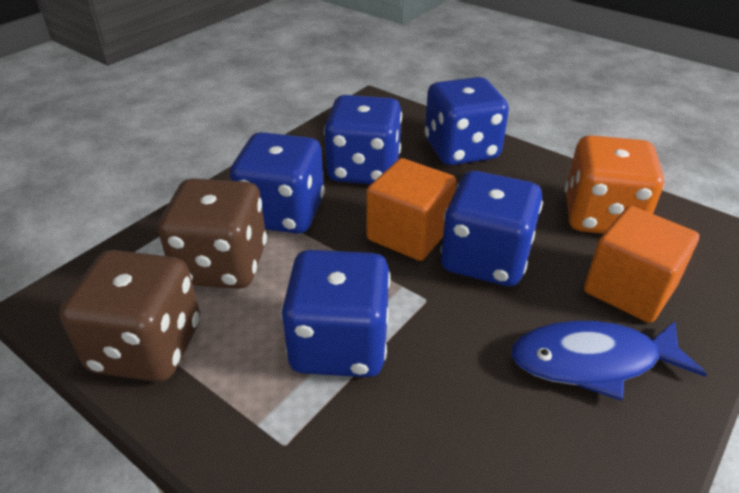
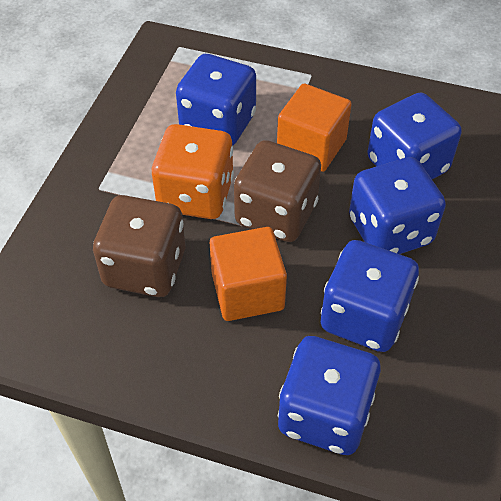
blue fish: [511,321,707,401] = 1 -> none = 0

